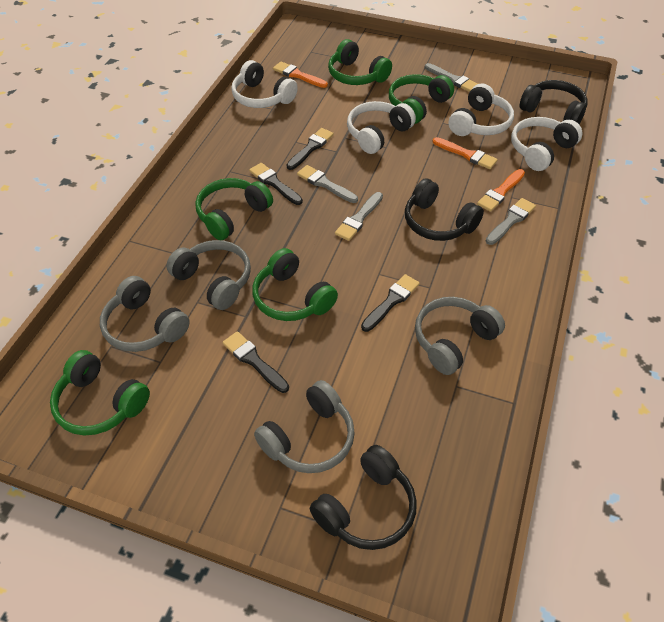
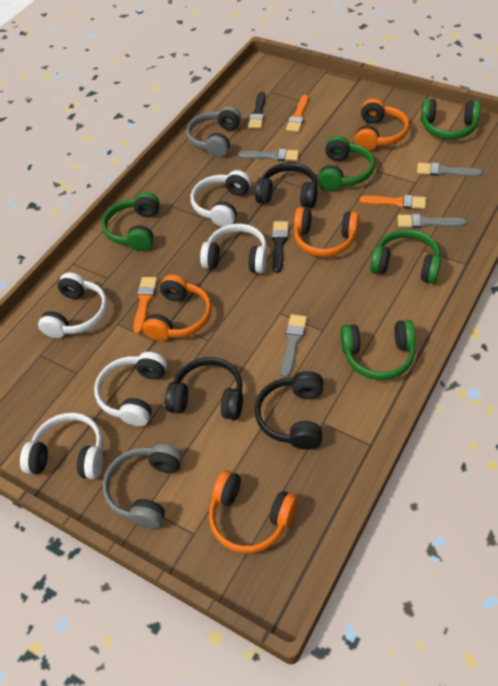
black brush: [223,331,289,393] [249,163,303,205] [287,128,334,170] [361,274,420,332] = 4 -> [248,92,265,129] [272,221,289,273] = 2
grey headphones: [100,276,190,352] [166,240,251,310] [254,380,355,473] [415,297,505,375] = 4 -> [103,444,183,529] [186,106,241,158] = 2
orange headphones: none = 0 -> [143,275,212,341] [209,470,298,553] [294,207,359,257] [354,99,409,151] = 4
white headphones: [231,60,298,108] [347,101,416,154] [449,83,514,136] [511,117,583,171] = 4 -> [20,413,103,479] [38,272,108,338] [94,352,167,426] [191,170,251,227] [200,224,267,273] = 5

